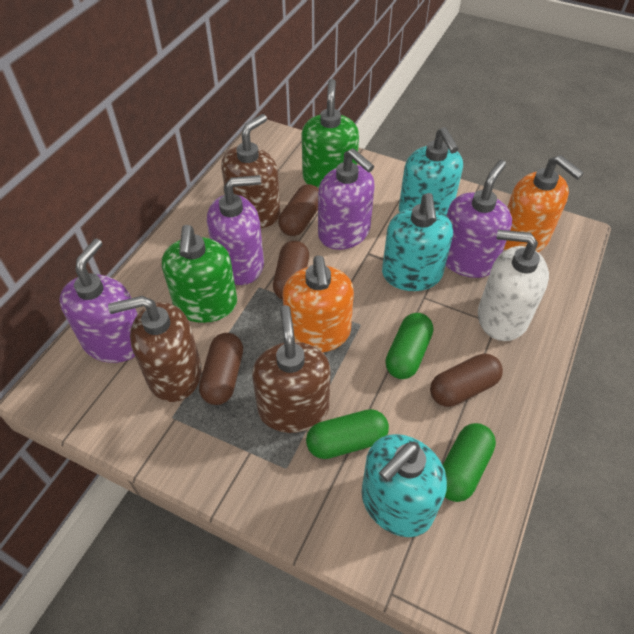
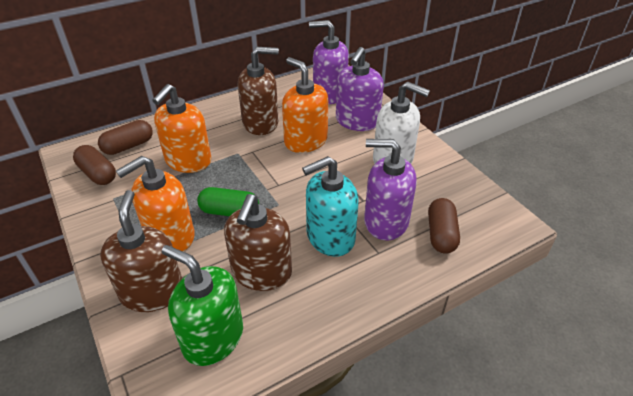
brown capsule: [199,333,243,405] [273,241,309,300] [278,184,319,236] [430,353,503,407] = 4 -> [73,145,116,185] [98,120,153,155] [428,198,460,254] = 3
green capsule: [306,409,389,459] [385,313,433,379] [443,423,496,502] = 3 -> [197,187,259,216] = 1
green soap dispenser: [162,225,237,323] [302,79,359,189] = 2 -> [162,245,243,366] = 1
orange soap dispenser: [283,255,354,352] [504,155,584,252] = 2 -> [116,156,195,251] [152,84,212,173] [282,57,328,153] = 3
purple soap dispenser: [59,239,137,363] [207,175,264,285] [318,148,375,250] [446,160,512,278] = 4 -> [309,20,349,104] [336,47,384,131] [364,139,416,240] = 3
turquoise soap dispenser: [362,434,447,537] [382,193,453,291] [399,127,463,216] = 3 -> [302,156,359,257] = 1

